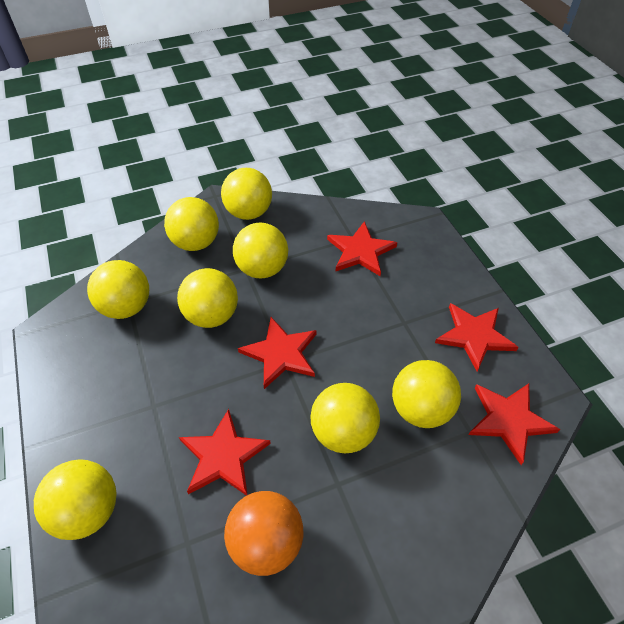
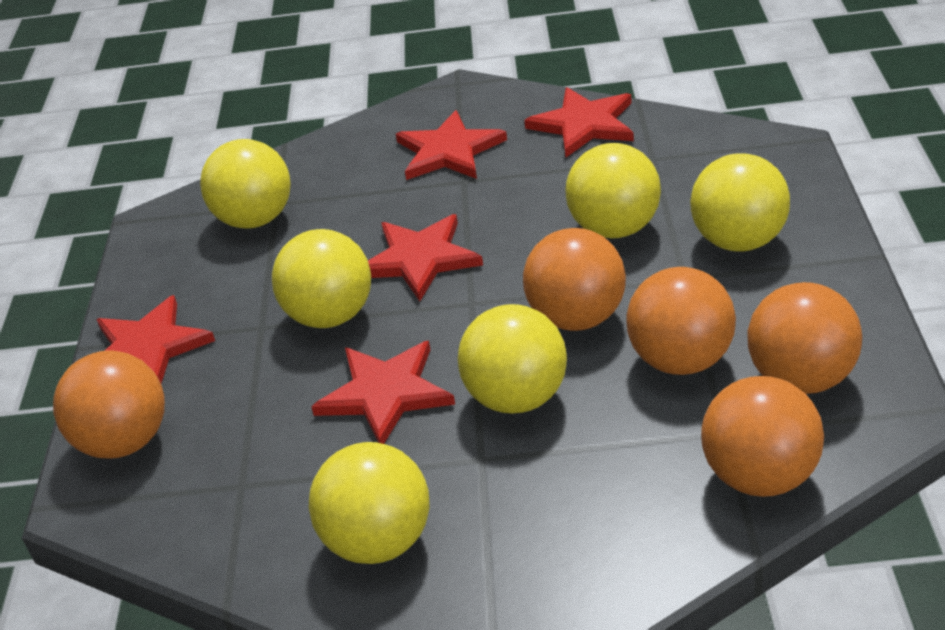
orange ball: [224,491,303,576] = 1 -> [53,351,165,459] [523,228,626,331] [627,267,736,375] [701,376,824,497] [748,282,862,394] = 5
yellow ball: [34,459,117,540] [87,260,149,319] [164,197,219,251] [177,268,238,328] [221,168,272,220] [233,223,288,278] [311,383,380,453] [392,360,461,428] = 8 -> [200,139,291,229] [272,229,371,328] [309,442,430,564] [458,304,567,414] [565,143,661,238] [690,153,790,252] = 6

